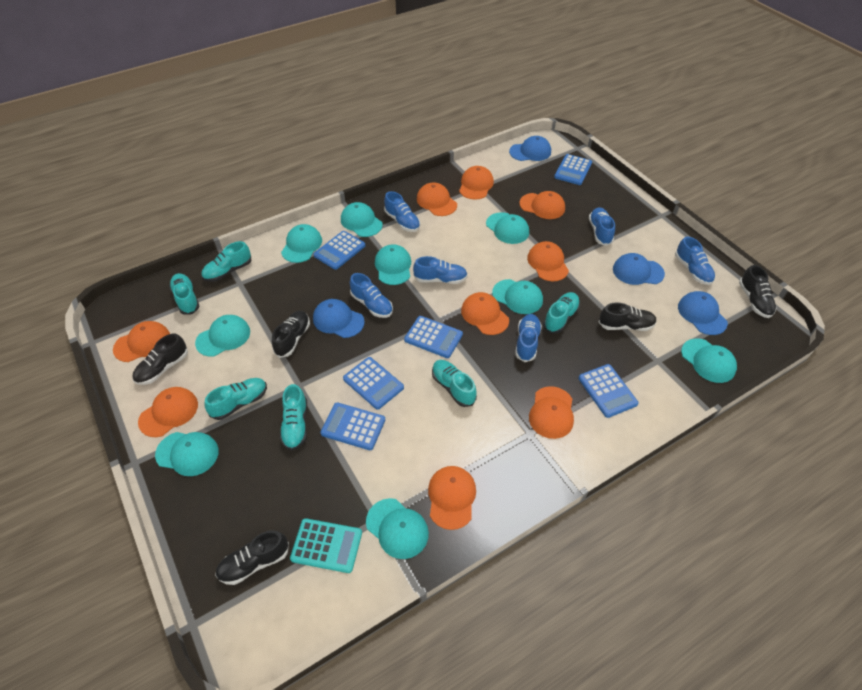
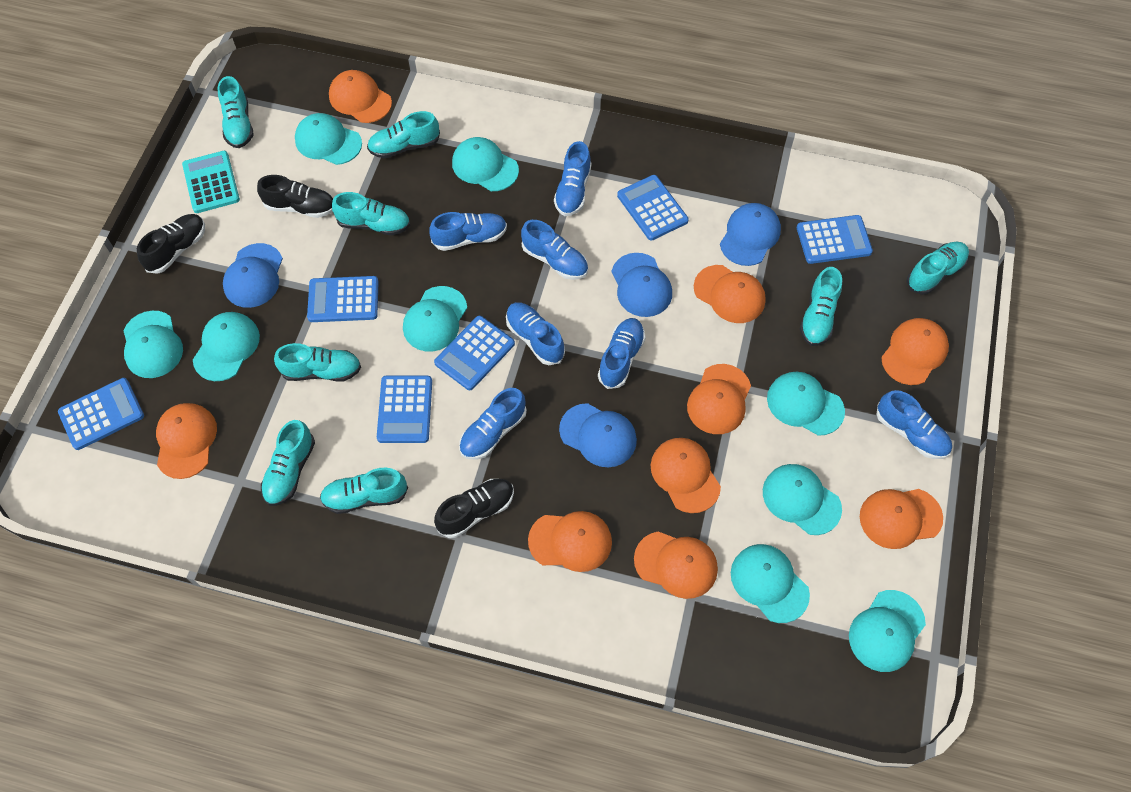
black shoe: [133,334,188,385] [215,530,289,585] [272,311,310,358] [598,302,657,331] [739,265,777,318] = 5 -> [137,214,205,274] [257,175,333,218] [434,479,514,538] = 3
blue shoe: [350,273,393,318] [384,191,420,232] [413,256,468,284] [515,314,542,362] [589,207,615,246] [675,236,715,285] = 6 -> [429,212,507,251] [459,388,527,460] [506,302,565,365] [521,220,588,280] [554,141,591,216] [598,318,646,389] [876,390,952,459] = 7
turquoise shoe: [169,273,199,314] [201,241,251,282] [204,378,267,420] [280,384,307,451] [432,360,477,407] [543,292,580,333] = 6 -> [218,76,254,148] [261,420,315,506] [274,343,361,382] [320,468,408,514] [332,192,410,235] [367,111,440,158] [800,267,842,346] [906,242,969,295] = 8

